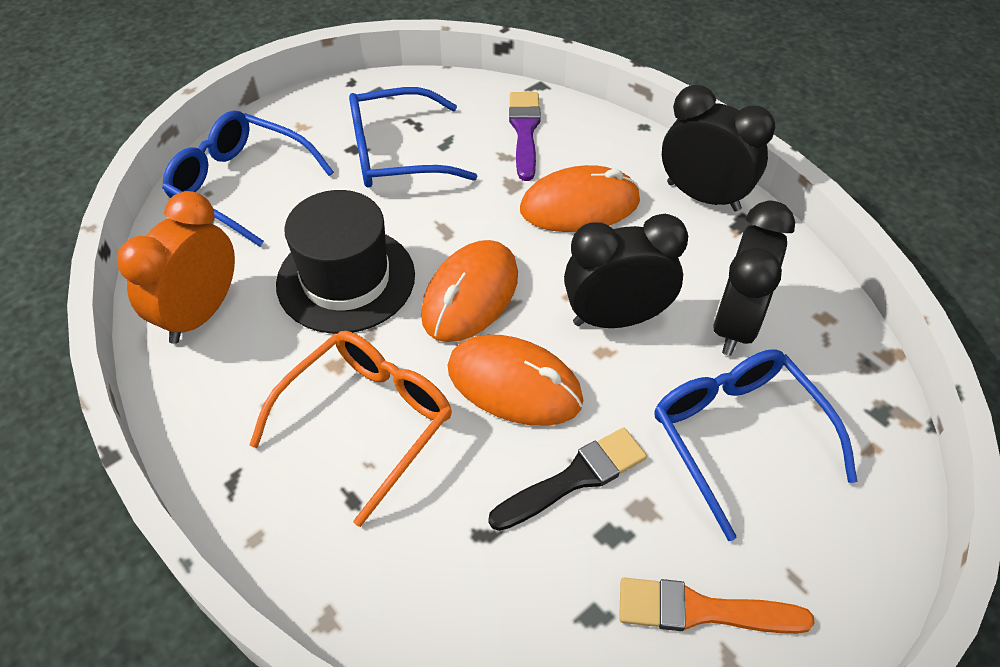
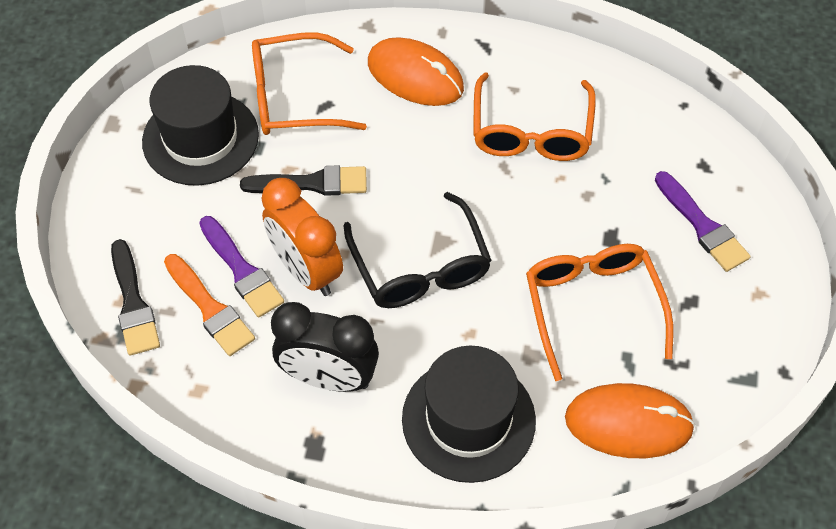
black brush: [488,427,647,531] = 1 -> [111,239,160,356] [240,165,367,196] = 2
black clock: [564,214,688,328] [662,85,775,211] [713,200,795,356] = 3 -> [271,302,379,392] = 1
black glasses: none = 0 -> [344,192,492,308] = 1
black hat: [276,190,415,334] = 1 -> [142,65,259,186] [402,346,536,483] = 2
blue glasses: [162,110,334,247] [349,87,477,187] [654,349,858,541] = 3 -> none = 0
orange glasses: [249,331,452,527] = 1 -> [252,32,367,135] [473,72,596,161] [526,244,673,381] = 3
orange mouse: [421,240,518,342] [448,335,583,426] [520,165,640,232] = 3 -> [368,37,464,106] [565,383,695,458] = 2
purple brush: [509,92,541,181] = 1 -> [199,216,284,317] [655,171,750,272] = 2

